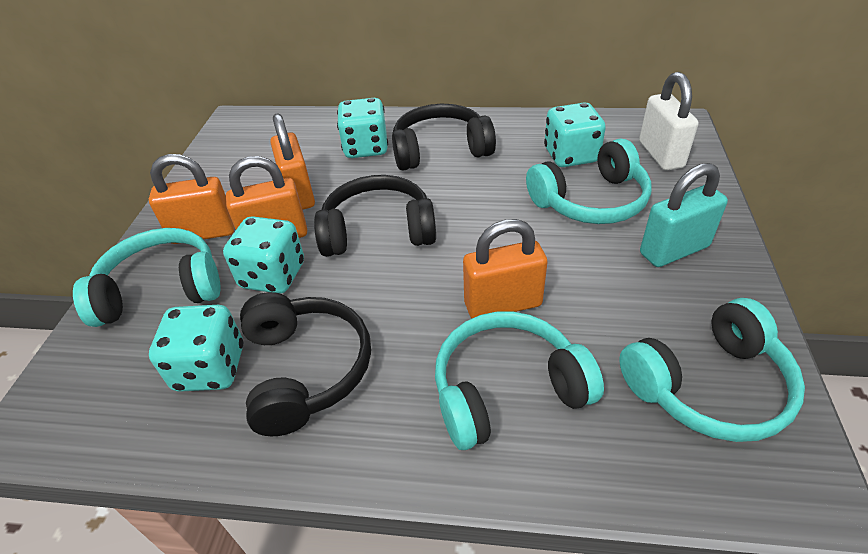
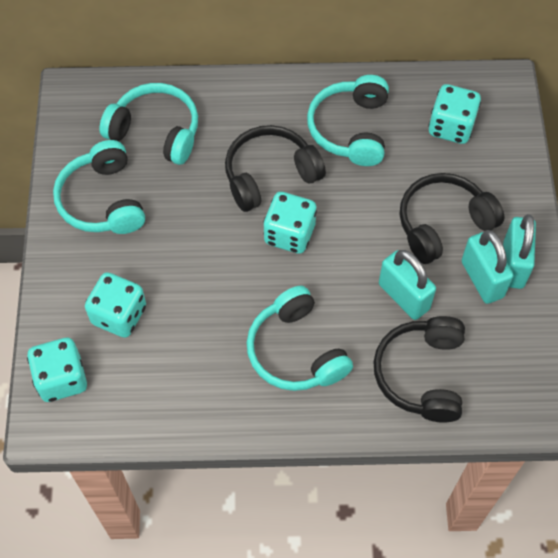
orange padlock: [149,154,234,244] [226,156,307,238] [270,113,315,210] [463,219,547,318] = 4 -> none = 0
turquoise padlock: [640,163,728,267] = 1 -> [379,250,436,320] [462,230,513,304] [503,214,536,289] = 3
white padlock: [639,72,698,171] = 1 -> none = 0

